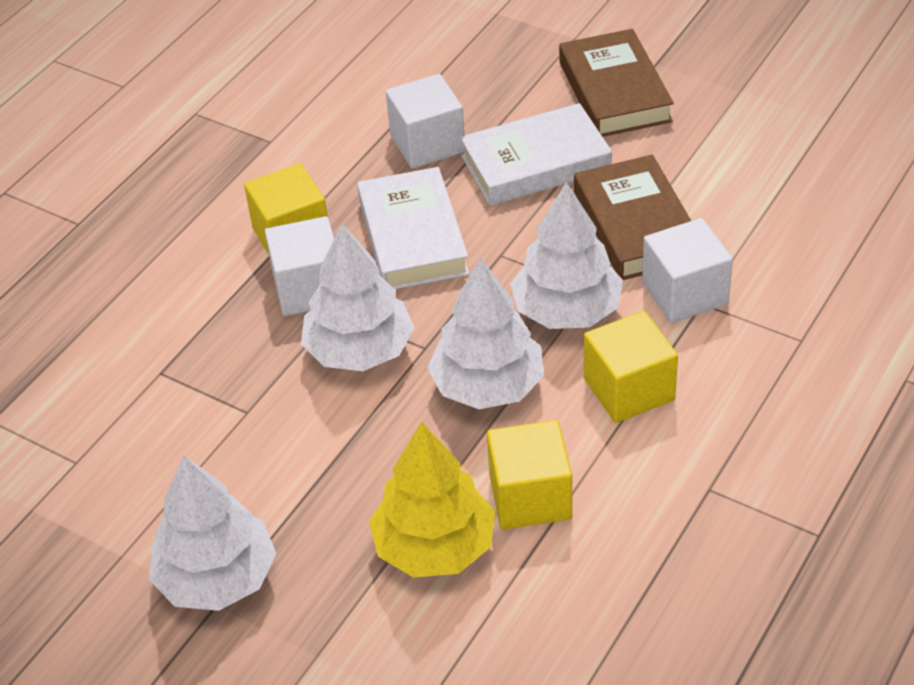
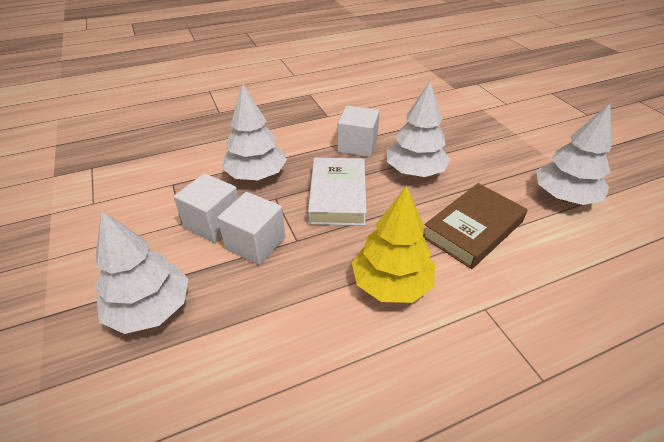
brown book: [559,29,674,137] [574,155,691,280] = 2 -> [423,183,528,269] = 1
white book: [357,167,469,289] [460,103,612,206] = 2 -> [308,157,367,226] = 1
yellow cube: [244,163,328,254] [487,420,572,530] [584,311,678,423] = 3 -> none = 0

